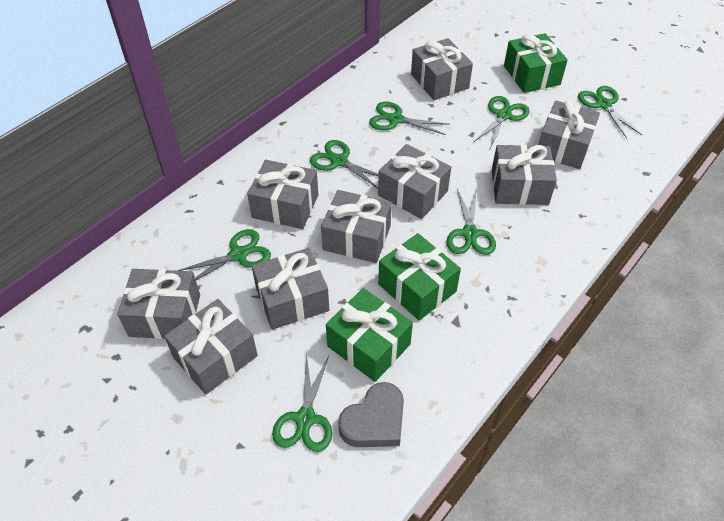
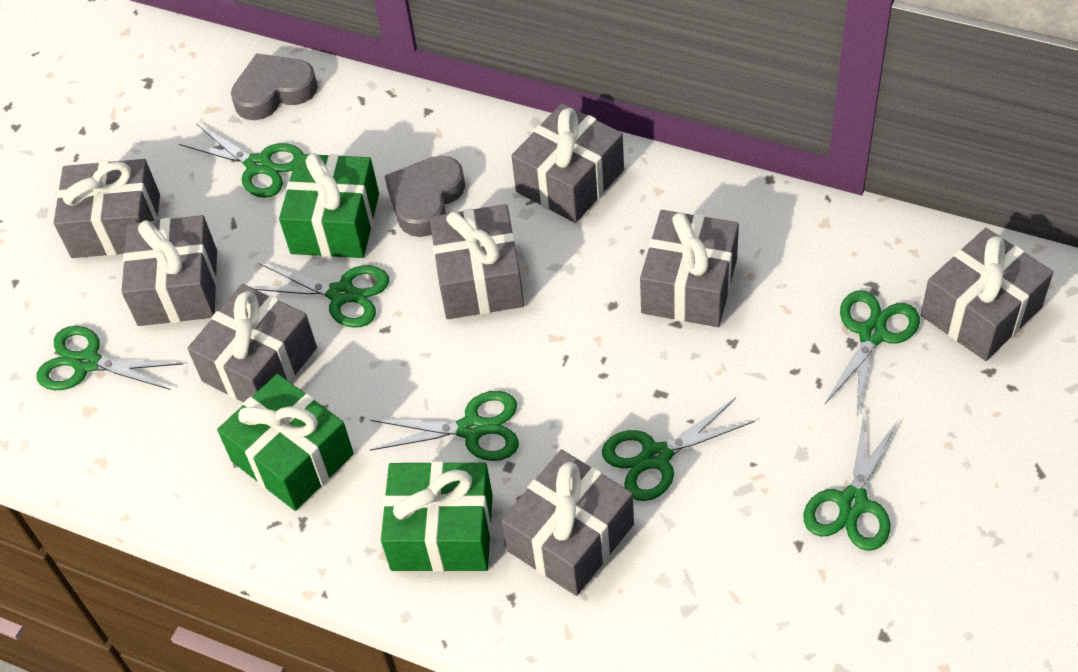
grey gift: [117,269,200,339] [164,299,258,394] [247,160,318,229] [252,248,329,330] [321,190,392,263] [378,144,451,219] [411,38,473,100] [492,145,557,205] [538,100,600,169] = 9 -> [54,159,160,258] [121,215,217,326] [187,284,317,402] [430,204,524,319] [501,450,634,596] [511,103,624,223] [640,210,739,327] [921,228,1053,361] = 8
grey heart: [338,382,404,447] = 1 -> [231,53,318,120] [385,156,465,237] = 2

